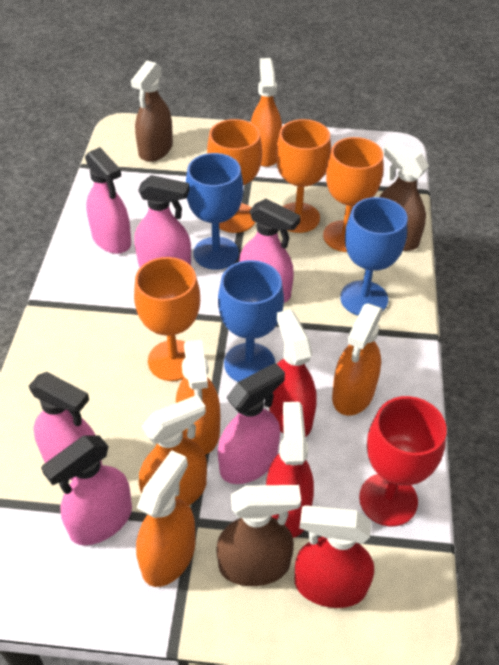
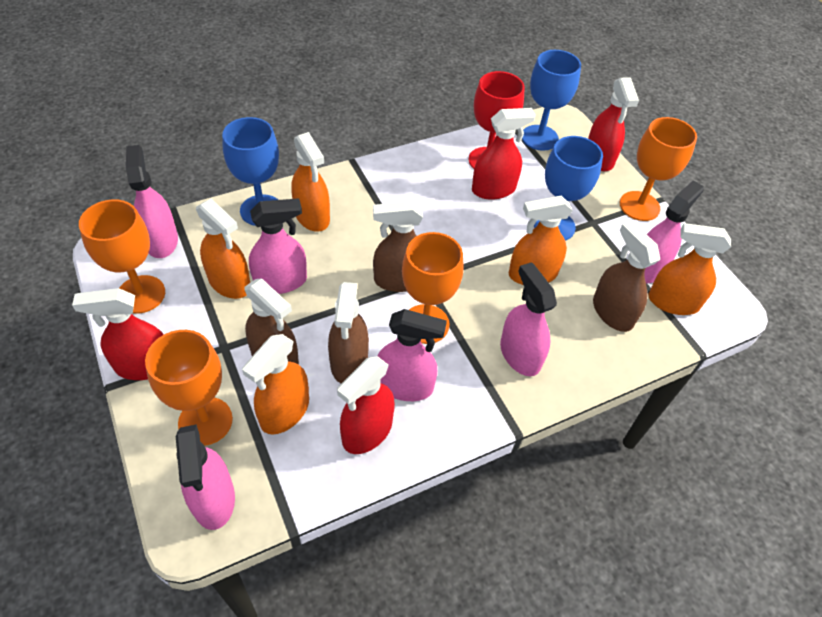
brown spray bottle: [131,61,173,162] [216,485,301,586] [379,141,429,251] = 3 -> [245,278,299,364] [328,282,369,384] [373,201,423,292] [593,221,660,332] = 4
red spray bottle: [266,402,314,538] [269,309,316,437] [295,505,374,608] = 3 -> [72,288,164,380] [337,356,395,454] [472,108,536,200] [588,77,639,171] = 4

